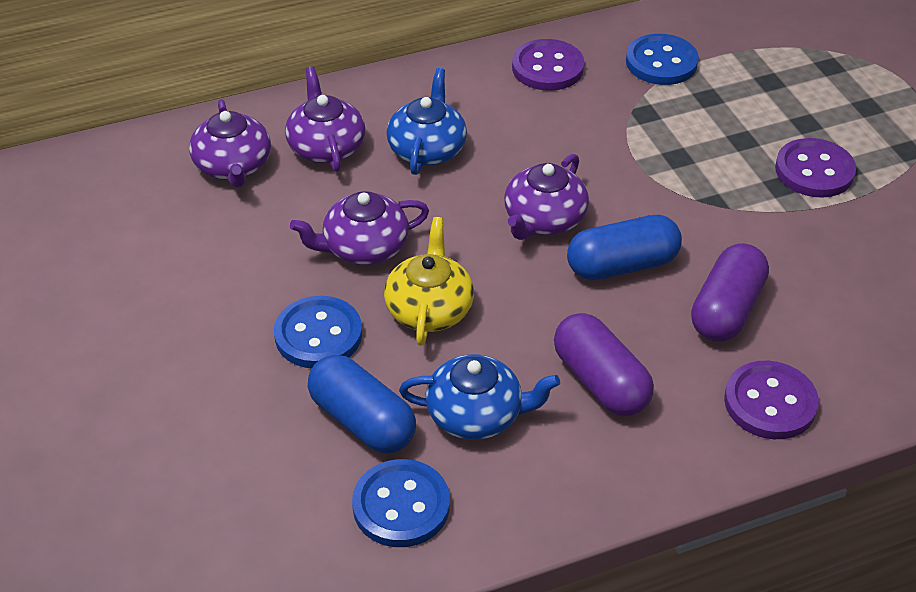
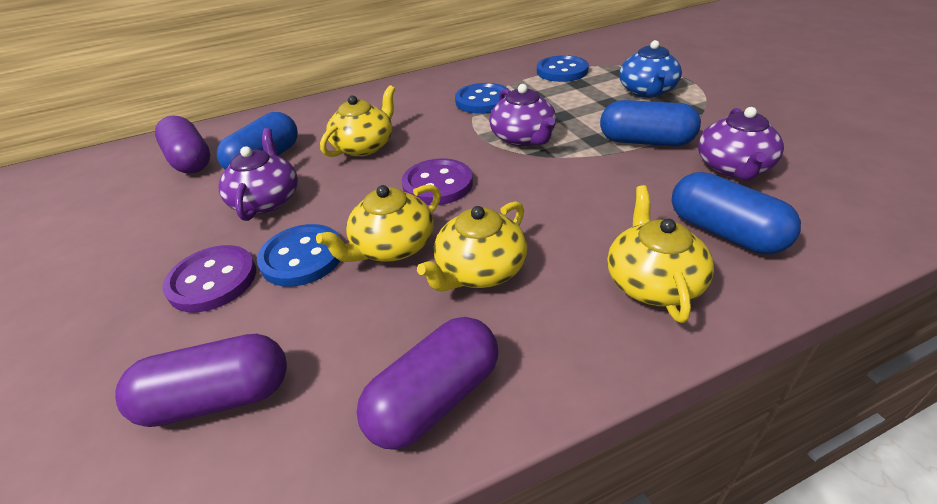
blue capsule: [308,355,416,453] [567,215,682,280] = 2 -> [217,112,298,170] [600,100,701,146] [672,172,801,254] = 3
blue teapot: [387,68,467,175] [399,354,560,440] = 2 -> [619,40,682,98] = 1
purple button: [512,39,584,91] [724,361,819,439] [775,138,856,198] = 3 -> [162,245,256,313] [401,158,473,205] = 2
purple capsule: [554,313,654,416] [691,243,769,342] = 2 -> [115,334,287,427] [155,115,210,173] [357,317,498,450] = 3
purple teapot: [189,99,271,188] [285,66,366,172] [290,191,429,265] [504,154,589,240] = 4 -> [219,128,298,221] [489,84,556,146] [698,107,784,181] = 3
yellow teapot: [384,217,474,346] = 1 -> [316,185,441,262] [320,85,395,157] [417,201,527,292] [607,185,714,323] = 4

